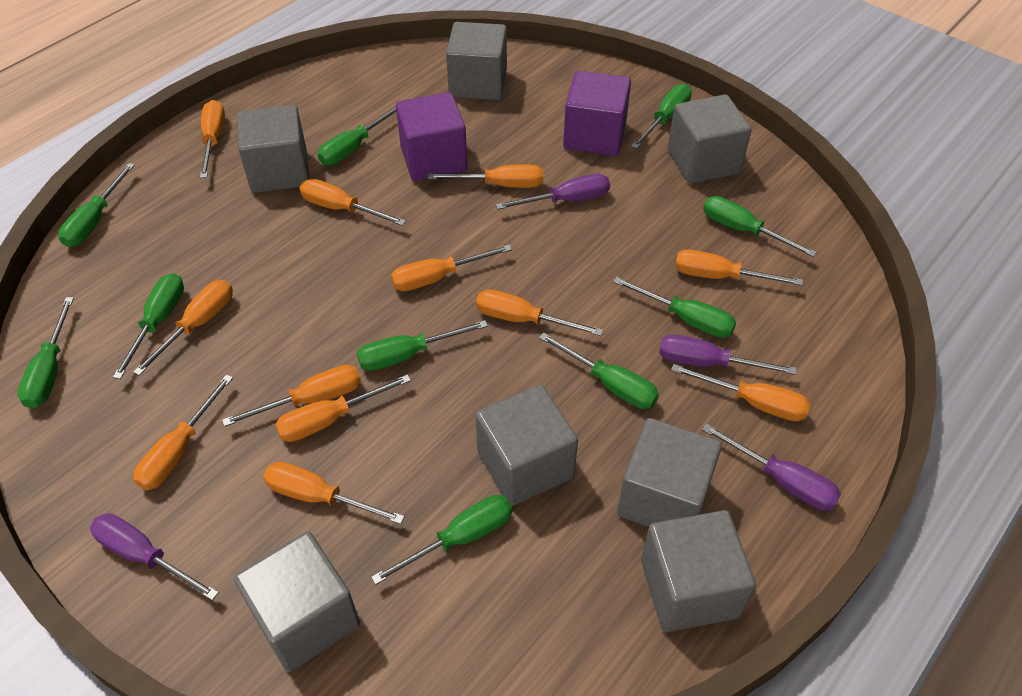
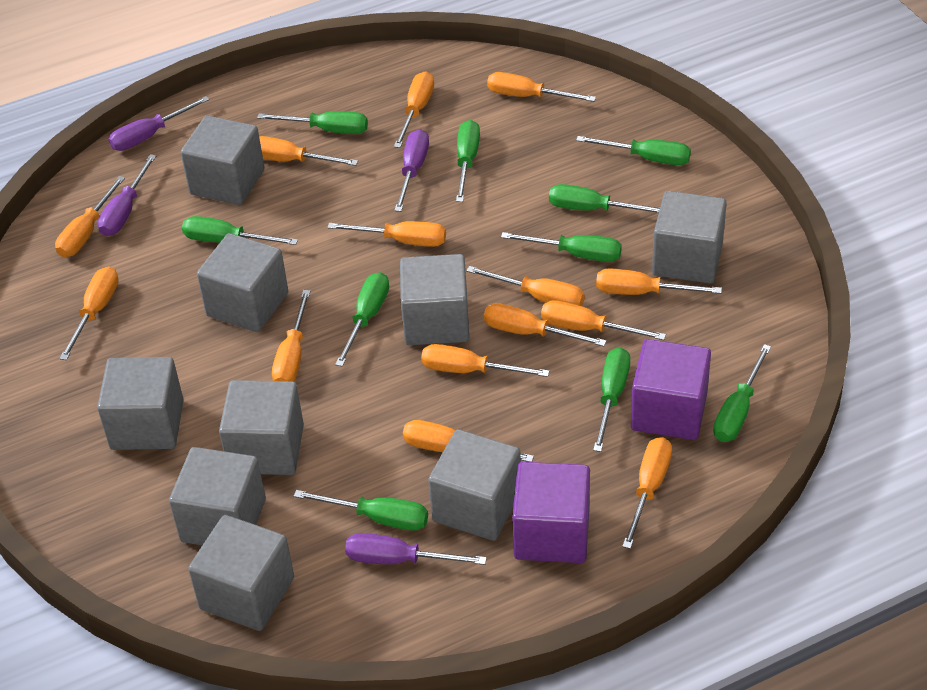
grey cube: [234,531,360,672] [237,105,309,193] [446,22,507,100] [475,385,578,506] [617,418,722,527] [641,510,756,632] [668,94,752,184] = 7 -> [97,357,184,450] [169,447,266,545] [181,116,264,205] [188,515,294,631] [197,233,288,332] [219,380,304,475] [400,254,469,345] [428,429,521,541] [652,191,727,284] = 9
orange screwdriver: [133,280,233,376] [133,374,233,490] [200,100,225,178] [222,365,361,427] [263,462,405,524] [275,374,411,442] [300,179,406,226] [391,245,512,291] [428,165,543,188] [476,289,603,336] [671,364,810,421] [675,250,803,286] = 12 -> [55,176,125,258] [59,266,119,360] [259,136,358,166] [272,290,311,382] [327,221,446,247] [394,72,434,148] [403,420,534,462] [421,344,549,377] [466,266,585,306] [484,303,607,346] [487,72,596,102] [541,300,666,340] [596,269,722,295] [622,437,672,549] = 14

